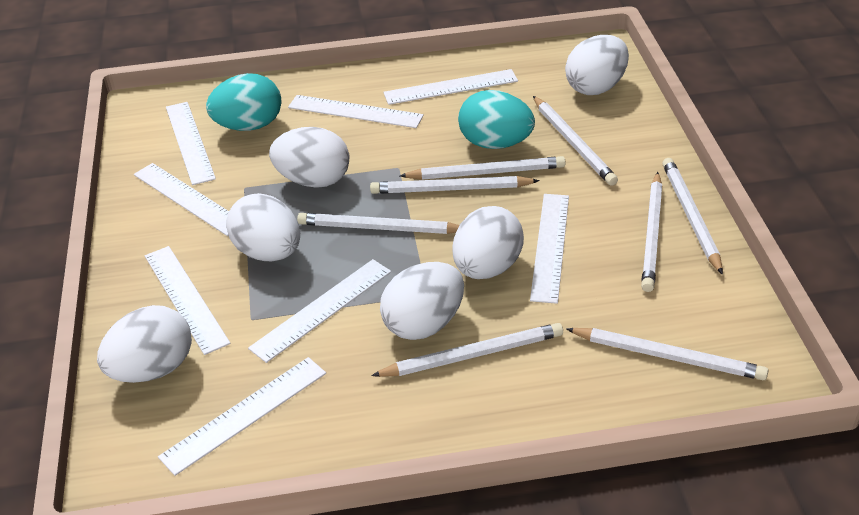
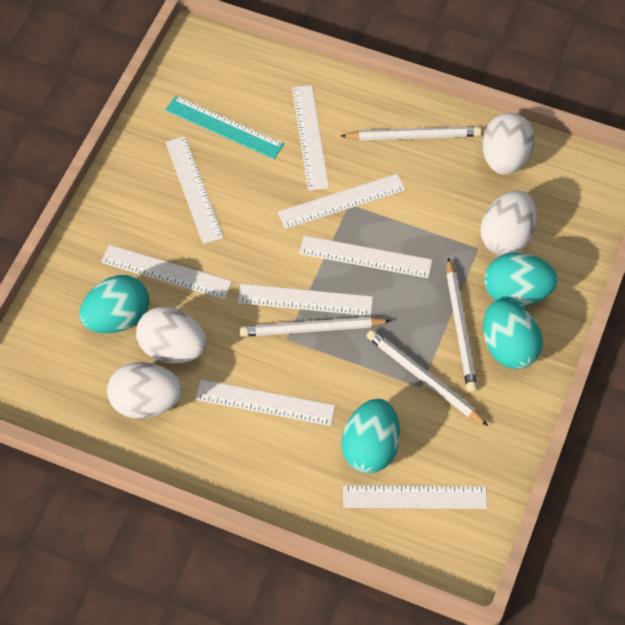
turquoise egg: [206,73,282,131] [458,90,535,149] = 2 -> [80,275,149,333] [342,399,400,473] [483,300,543,369] [484,253,558,306] = 4
turquoise ruler: none = 0 -> [166,96,284,159] = 1
white egg: [97,305,192,383] [226,193,300,261] [269,127,349,188] [380,262,464,340] [452,206,524,279] [565,35,629,95] = 6 -> [107,362,182,419] [136,306,207,363] [480,190,537,255] [482,113,535,175] = 4
white pencil: [297,213,459,234] [370,176,540,194] [371,323,563,377] [400,156,566,180] [533,96,618,186] [566,328,768,380] [641,172,662,292] [662,158,723,275] = 8 -> [239,317,391,337] [341,126,482,140] [367,330,488,426] [447,257,477,392] = 4

